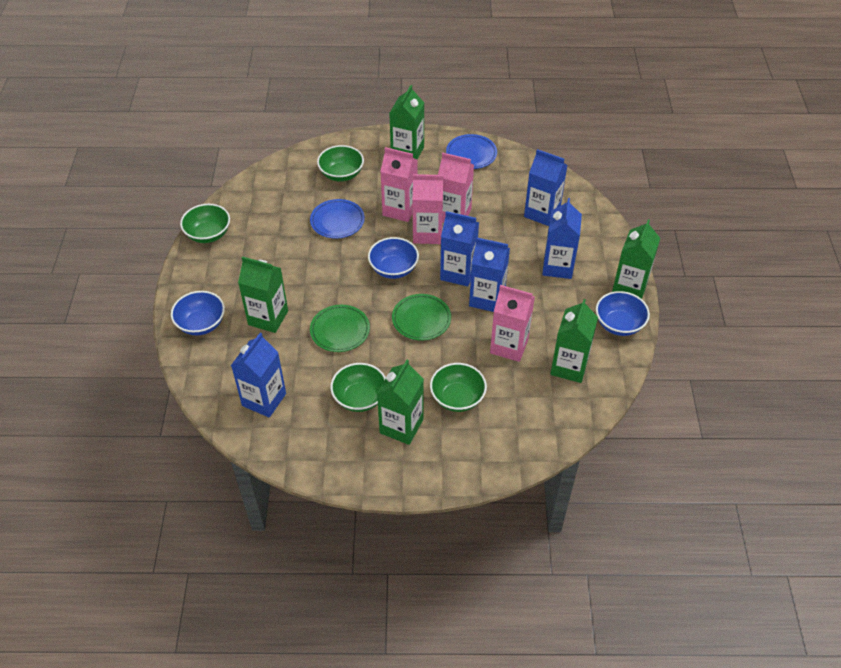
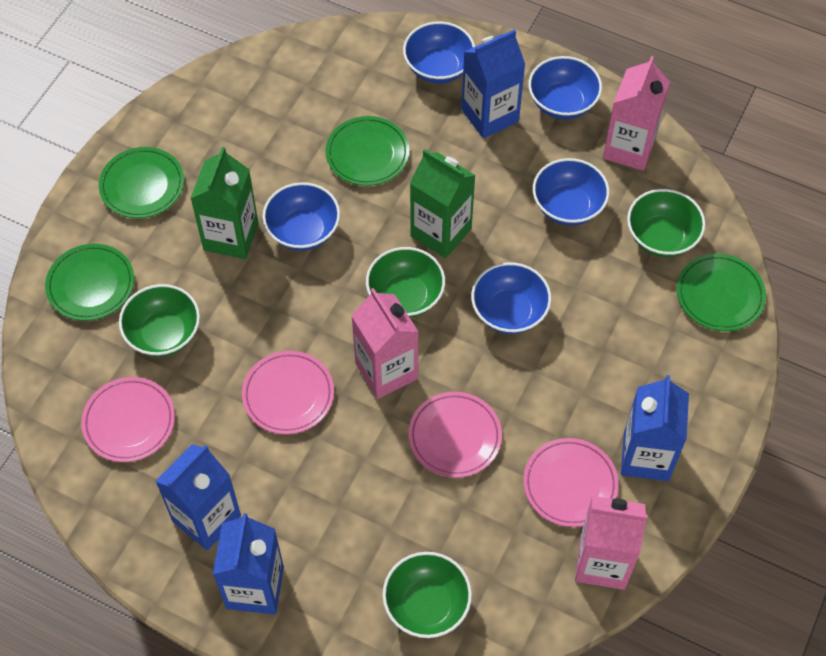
blue bowl: [171,291,225,335] [368,237,419,279] [596,291,650,336] = 3 -> [262,182,340,251] [403,22,475,83] [471,262,551,334] [528,56,602,119] [533,158,610,226] = 5
blue carton: [231,333,286,418] [440,211,479,286] [469,238,510,312] [524,149,567,226] [542,198,582,279] = 5 -> [155,444,241,551] [213,513,284,614] [461,29,526,139] [621,375,689,481] = 4
blue plate: [310,199,365,239] [446,134,497,169] = 2 -> none = 0
green carton: [238,256,288,333] [377,360,424,445] [389,85,424,160] [550,299,598,383] [612,219,660,299] = 5 -> [190,147,259,259] [410,149,476,258] = 2
green plate: [310,305,370,352] [392,294,451,341] = 2 -> [45,244,134,321] [99,147,184,218] [325,116,409,186] [677,254,766,331] = 4
pink carton: [380,147,418,222] [413,174,443,244] [438,153,474,223] [490,285,535,362] = 4 -> [351,288,419,399] [575,496,648,590] [603,56,670,171] = 3
pink plate: none = 0 -> [81,377,175,462] [242,351,334,434] [408,392,502,478] [523,438,619,527] = 4

